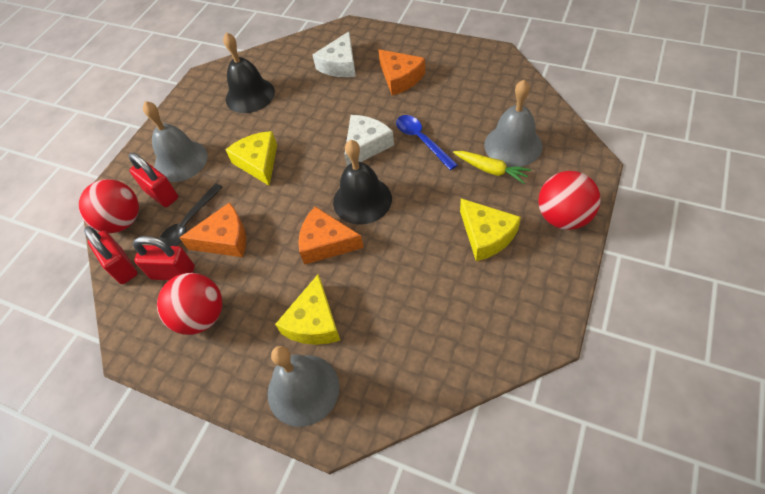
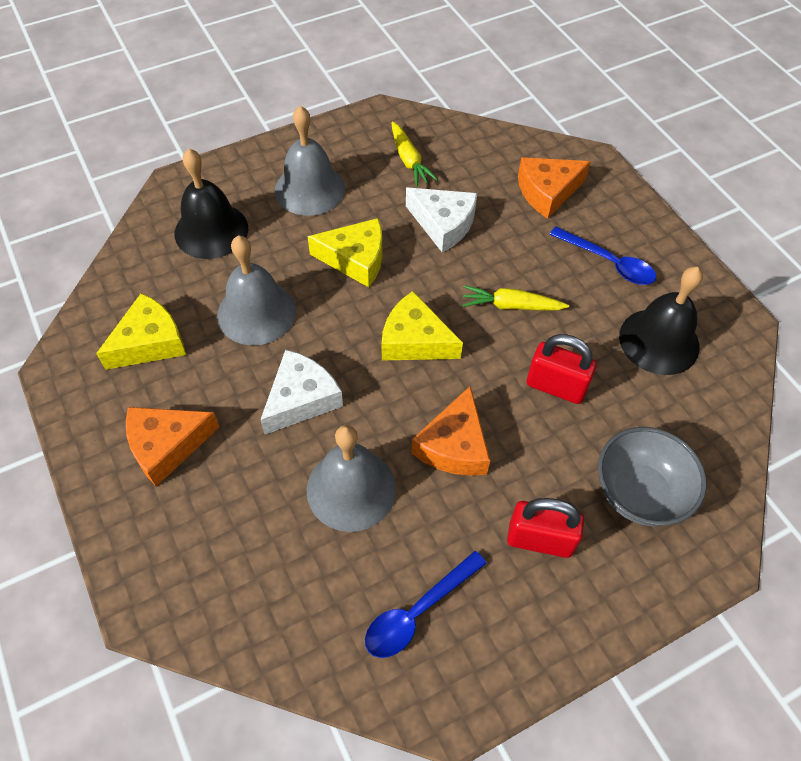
black spoon: [159,183,223,246] = 1 -> none = 0
blue spoon: [396,115,458,170] = 1 -> [365,551,487,658] [549,227,656,285] = 2
grey bowl: none = 0 -> [598,427,707,526] = 1
red ball: [79,179,139,233] [157,273,222,335] [538,171,601,230] = 3 -> none = 0
red padlock: [84,226,138,284] [129,153,178,207] [133,236,195,280] = 3 -> [507,498,584,558] [527,334,597,404] = 2
yellow carrot: [453,151,531,184] = 1 -> [391,121,438,187] [462,285,569,310] = 2

